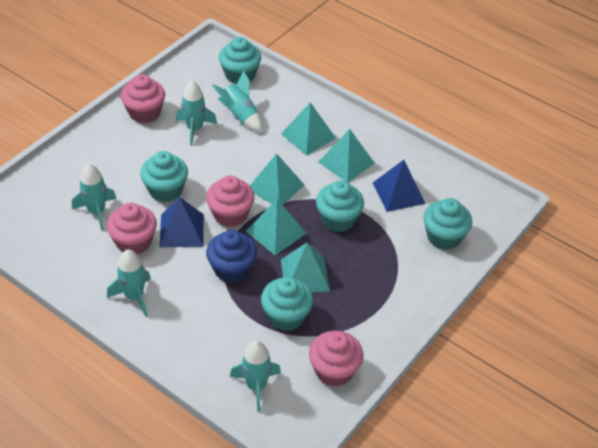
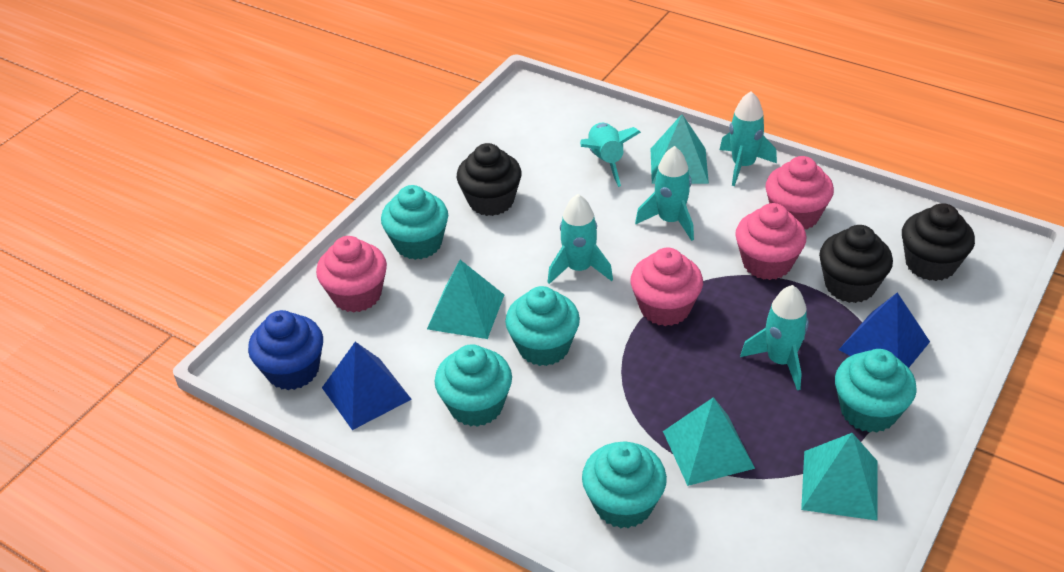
black cupcake: none = 0 -> [457,143,522,216] [819,225,893,303] [902,203,975,281] = 3
turquoise pyramid: [246,199,306,256] [250,153,304,205] [281,102,336,156] [281,242,330,293] [319,129,374,182] = 5 -> [427,260,504,339] [651,114,709,184] [663,397,755,486] [801,433,878,521] = 4

